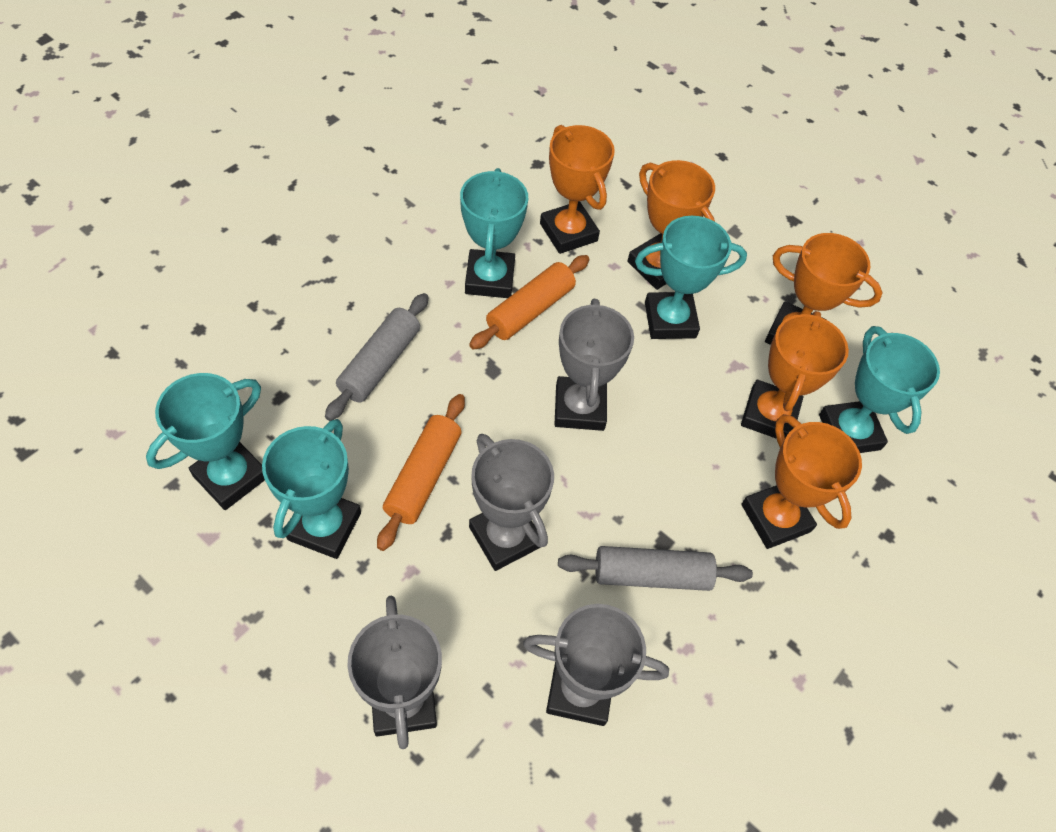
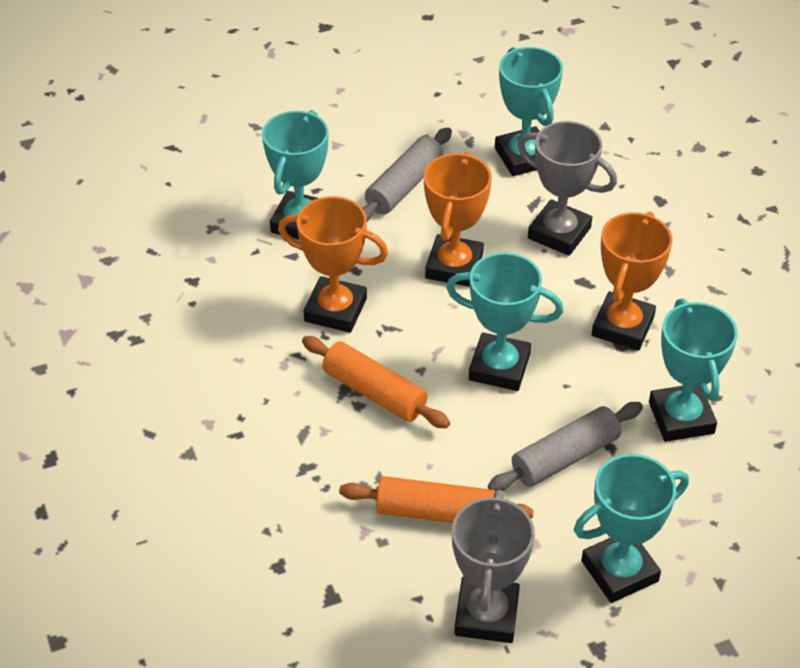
grey trophy: [347,595,442,749] [469,434,554,571] [523,604,669,726] [555,299,634,431] = 4 -> [452,490,535,643] [517,121,617,256] = 2
orange trophy: [540,125,615,254] [627,160,715,290] [741,311,849,439] [741,414,862,549] [765,233,883,345] = 5 -> [278,196,388,333] [423,152,492,287] [592,212,673,350] = 3

